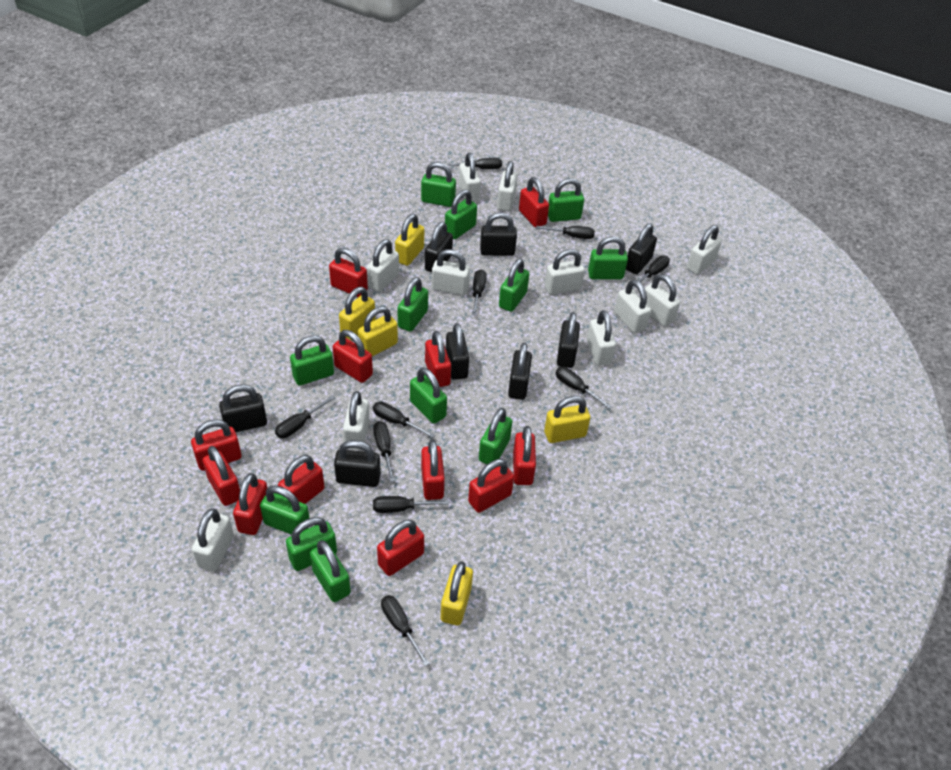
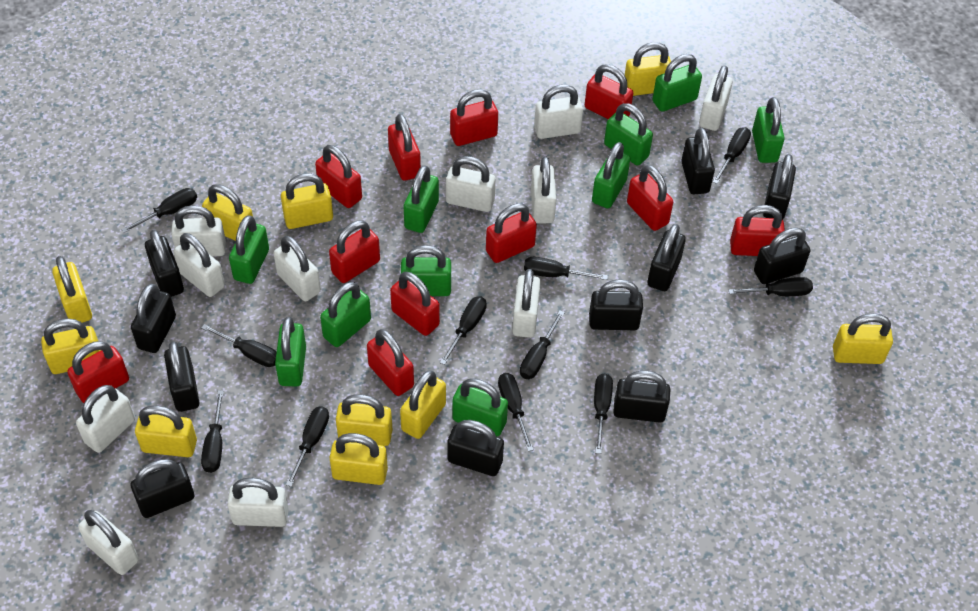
black padlock: [219,384,267,432] [334,440,381,487] [425,222,453,272] [446,323,469,380] [480,213,517,256] [508,343,532,400] [557,312,580,368] [626,224,657,274] = 8 -> [131,284,176,353] [131,459,194,518] [145,230,184,297] [164,341,200,412] [447,420,504,476] [589,279,643,330] [613,370,670,422] [648,224,686,291] [681,128,715,194] [754,227,810,284] [763,154,796,220] = 11
black screwdriver: [275,396,335,438] [373,402,435,438] [373,421,395,482] [373,496,449,513] [381,595,430,666] [448,158,502,169] [472,269,487,315] [536,226,595,239] [556,367,612,409] [633,255,670,289] = 10 -> [121,188,197,233] [201,324,276,367] [201,390,224,473] [286,406,329,487] [440,296,487,365] [498,373,534,452] [520,310,565,379] [524,257,608,280] [594,373,613,454] [713,127,751,184] [729,277,813,296] = 11
green padlock: [260,486,309,535] [286,517,337,571] [290,335,334,386] [310,540,351,602] [397,277,428,332] [410,367,447,424] [421,162,456,207] [445,190,477,239] [479,408,512,464] [499,259,529,312] [548,178,584,222] [588,236,628,279] = 12 -> [229,215,269,284] [275,317,306,387] [320,282,371,347] [401,245,451,296] [404,165,439,233] [452,379,508,436] [592,142,630,208] [604,103,653,165] [652,54,702,112] [752,97,785,163] = 10
red padlock: [191,419,241,471] [203,446,240,506] [233,473,267,535] [278,455,324,504] [329,248,368,297] [333,330,373,383] [377,519,424,576] [421,440,445,500] [425,331,451,387] [468,459,514,513] [513,426,536,485] [519,177,549,228] = 12 -> [67,341,129,403] [315,145,362,208] [329,220,380,283] [367,329,414,396] [388,114,421,181] [390,272,440,336] [450,89,498,146] [486,203,537,263] [585,64,633,119] [627,165,673,231] [730,205,785,256] = 11
yellow padlock: [339,287,376,340] [358,306,398,356] [395,214,424,266] [441,561,473,625] [544,396,590,443] = 5 -> [41,318,101,374] [52,256,92,323] [135,406,197,457] [202,184,253,241] [281,173,333,229] [330,433,388,485] [336,394,392,446] [400,370,446,439] [625,42,671,96] [833,313,893,364] = 10

